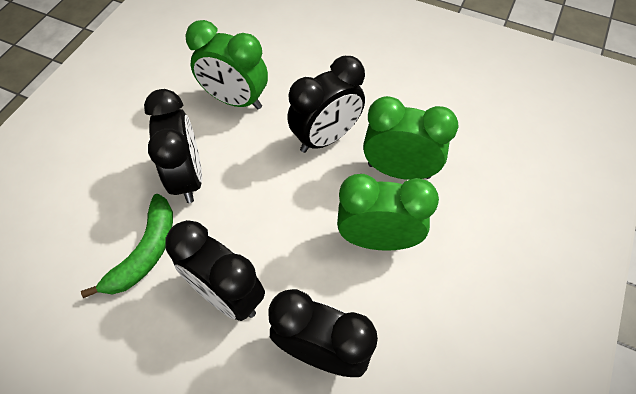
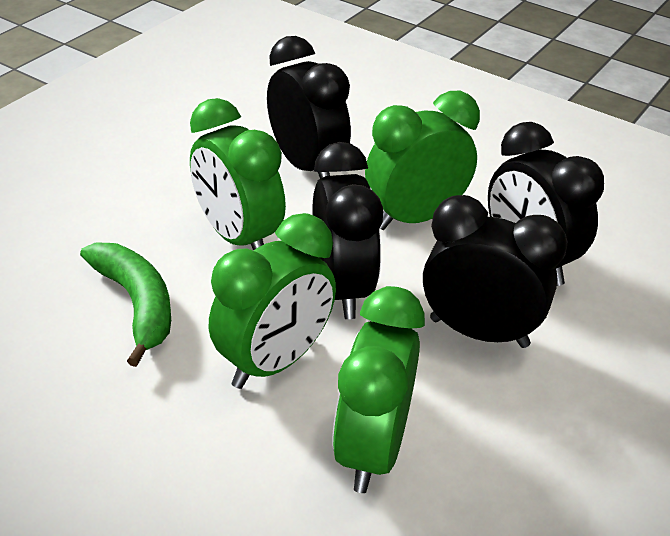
green clock: [185,20,268,109] [337,174,439,251] [363,96,458,180] = 3 -> [190,98,286,250] [208,213,336,389] [332,286,425,493] [365,91,480,230] = 4

